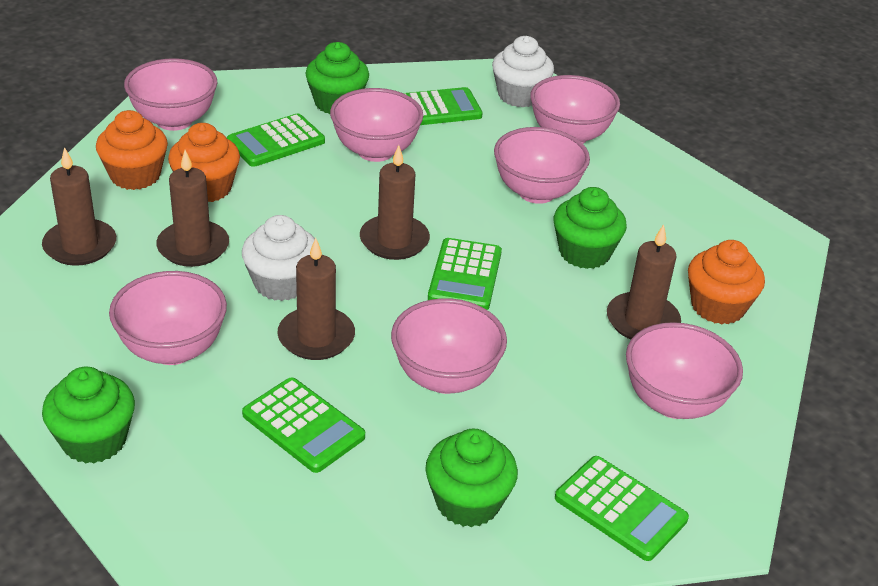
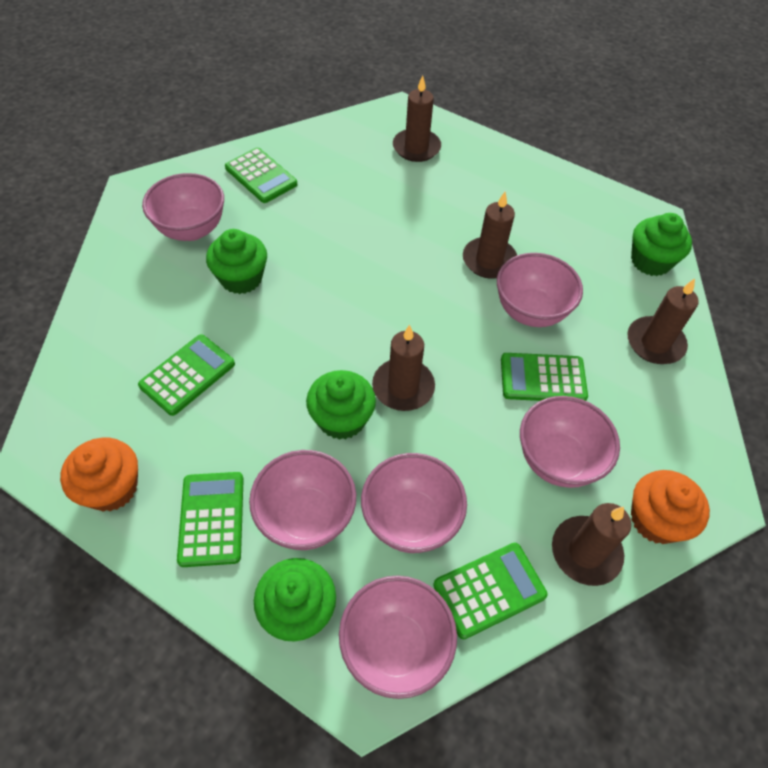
orange cupcake: [96,110,168,190] [168,123,240,202] [688,240,765,324] = 3 -> [60,438,138,512] [631,470,710,544] = 2
pink bowl: [109,271,227,365] [124,58,217,131] [330,88,423,162] [391,298,507,394] [494,127,590,204] [530,75,620,144] [626,322,743,419] = 7 -> [142,173,224,241] [249,450,356,550] [339,576,457,699] [361,453,467,553] [497,253,583,327] [520,396,620,488] = 6
white cupcake: [242,215,315,301] [492,36,554,107] = 2 -> none = 0

